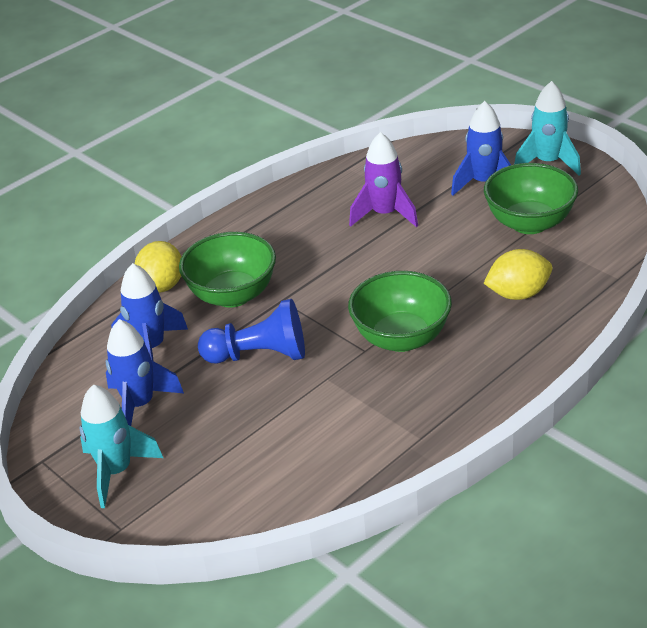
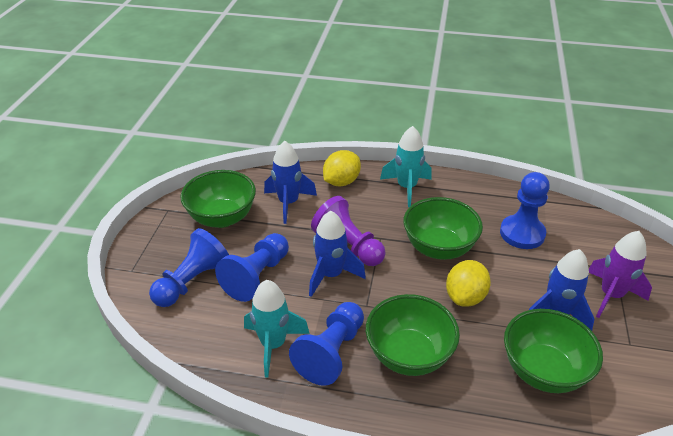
blue pawn: [198,299,305,364] = 1 -> [149,228,229,307] [215,233,289,302] [289,302,364,386] [500,172,550,249] = 4
green bowl: [179,232,276,308] [348,271,452,352] [484,163,578,234] = 3 -> [180,170,256,228] [366,294,460,376] [403,197,483,260] [504,309,603,393] = 4
purple pawn: none = 0 -> [311,196,386,266] = 1

